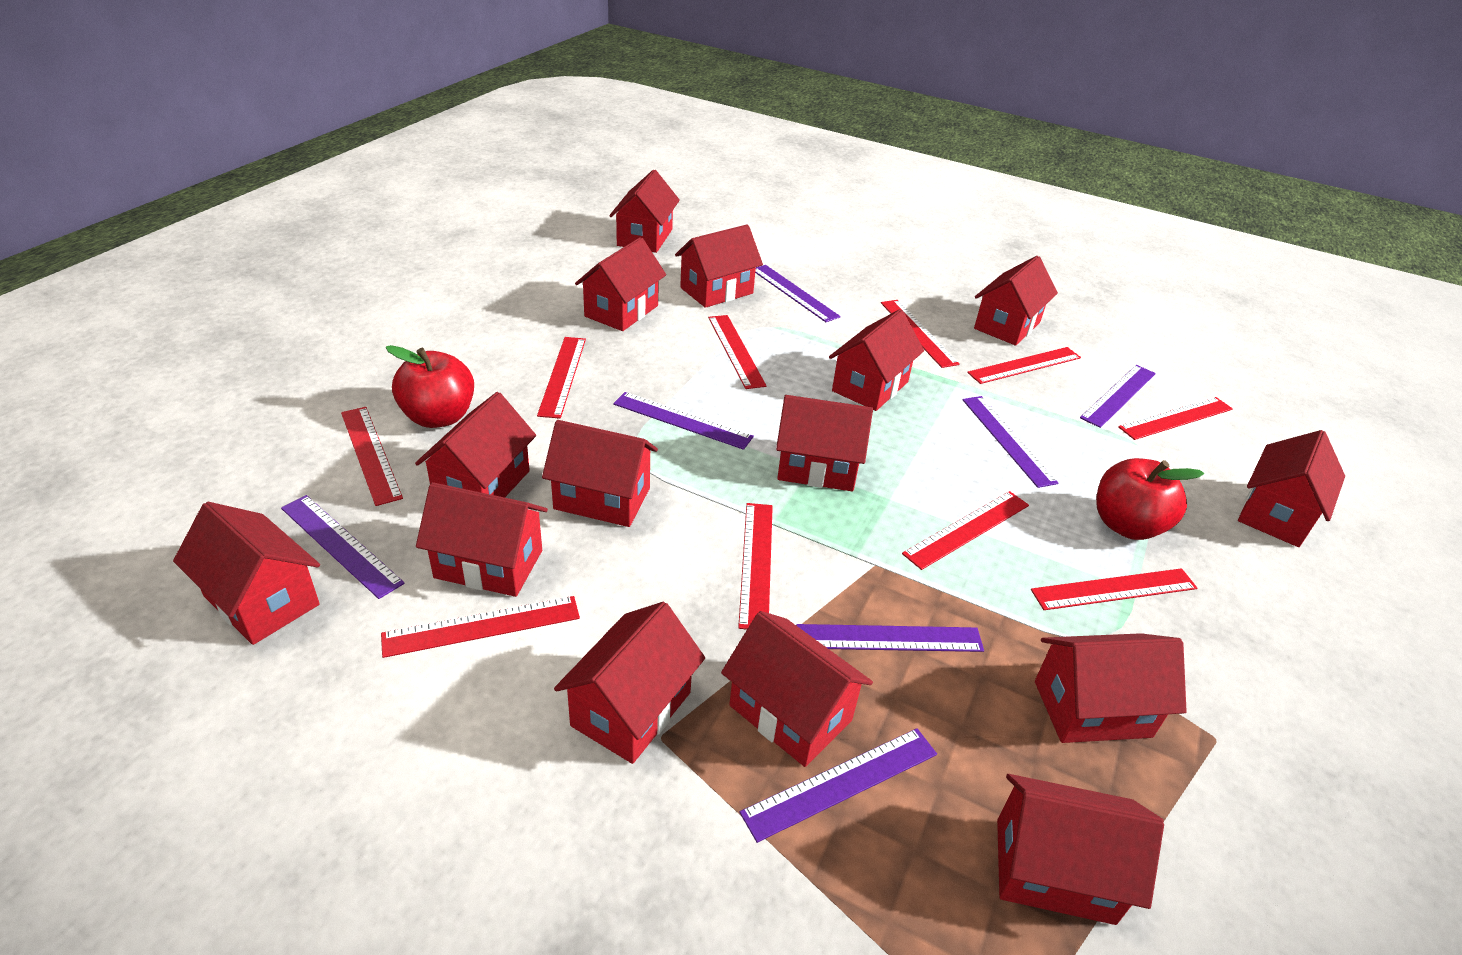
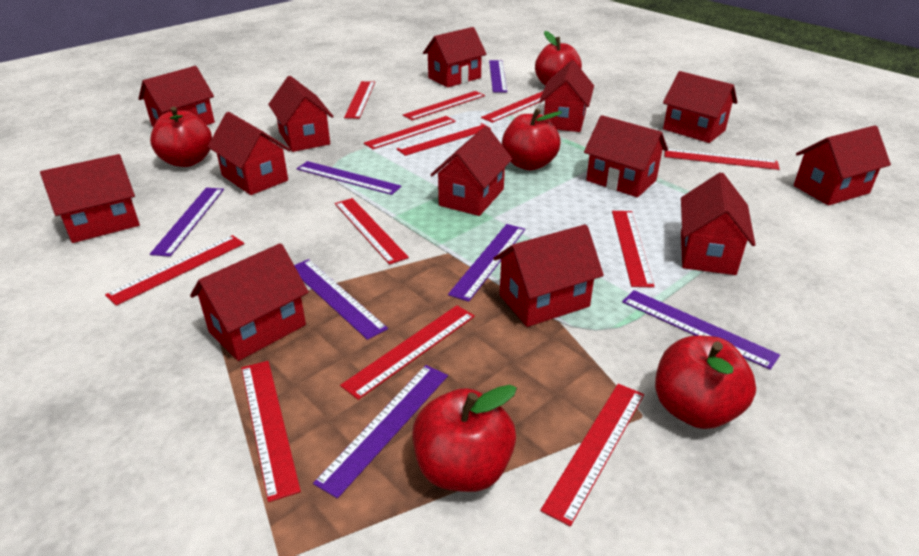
red apple: [386,345,474,428] [1096,458,1204,540] = 2 -> [150,107,212,167] [413,385,517,492] [502,108,563,170] [535,31,582,86] [655,336,756,429] = 5
red house: [173,502,320,645] [415,392,536,498] [416,482,548,597] [542,420,658,527] [554,602,705,764] [575,237,666,331] [609,170,680,253] [675,224,763,308] [721,611,873,767] [776,395,873,491] [829,309,924,411] [974,256,1058,346] [997,774,1164,925] [1035,633,1187,743] [1238,430,1345,547] = 15 -> [40,154,140,243] [139,66,215,127] [190,243,309,361] [208,112,291,195] [268,76,333,152] [423,27,486,88] [431,126,512,216] [493,224,604,327] [539,60,594,132] [584,115,668,197] [663,71,737,143] [681,172,756,275] [794,125,891,206] = 13
red ruler: [341,407,403,506] [381,596,580,658] [537,337,586,419] [708,315,767,389] [738,503,773,629] [881,300,960,368] [902,491,1029,570] [967,347,1081,384] [1031,568,1197,610] [1118,397,1233,440] = 10 -> [105,235,245,306] [241,361,301,502] [335,198,409,265] [340,305,475,400] [344,81,375,119] [364,116,456,149] [396,123,491,156] [403,91,485,120] [481,91,543,123] [540,384,644,526] [612,211,655,288] [664,149,780,170] = 12

